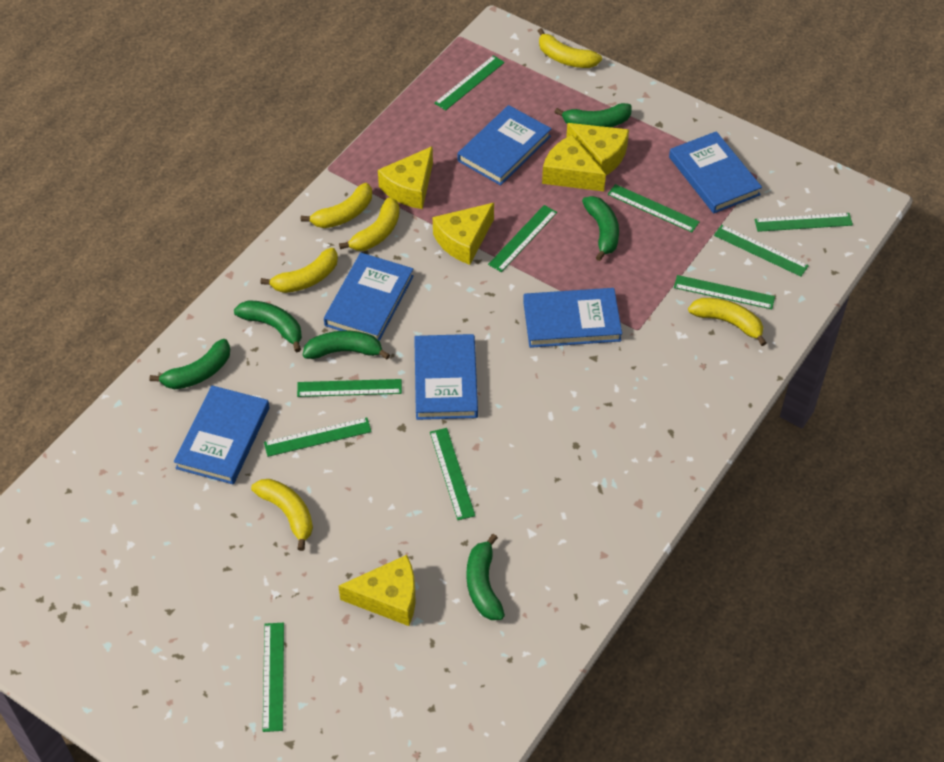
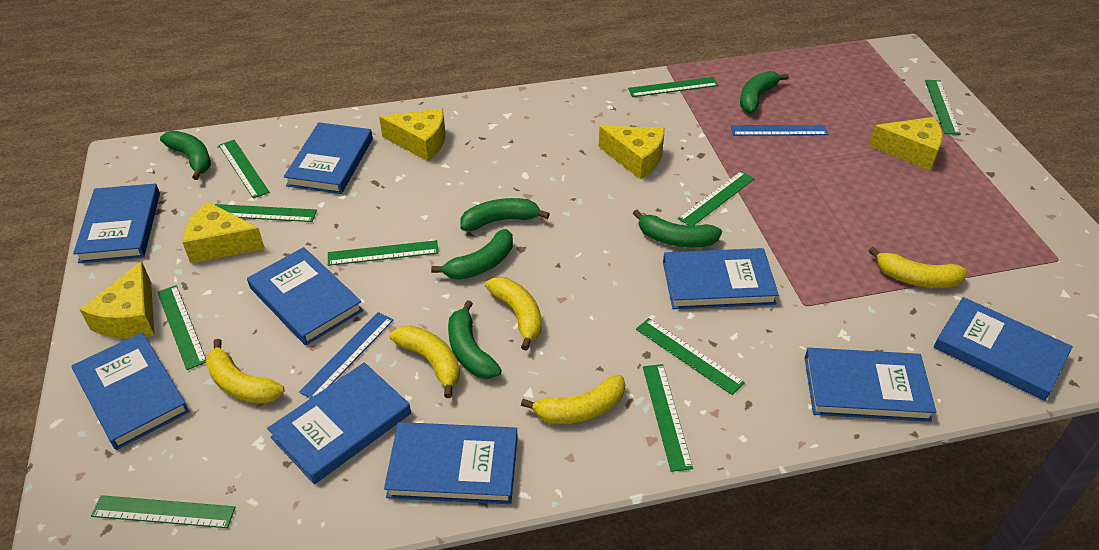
blue book: [174,385,270,484] [324,253,414,341] [414,334,478,420] [457,105,551,185] [523,288,622,348] [669,131,762,213] = 6 -> [72,332,190,450] [73,184,160,263] [247,247,363,345] [267,362,411,484] [284,122,373,194] [384,422,518,504] [663,248,779,309] [804,348,936,422] [934,297,1073,401] = 9
blue ruler: none = 0 -> [299,312,394,399] [731,125,828,136] = 2
yellow banana: [251,479,313,551] [260,248,338,293] [301,183,372,228] [339,197,400,251] [538,28,602,68] [688,298,766,346] = 6 -> [206,339,284,404] [390,325,460,398] [485,277,542,351] [521,375,625,424] [869,247,967,288] = 5

